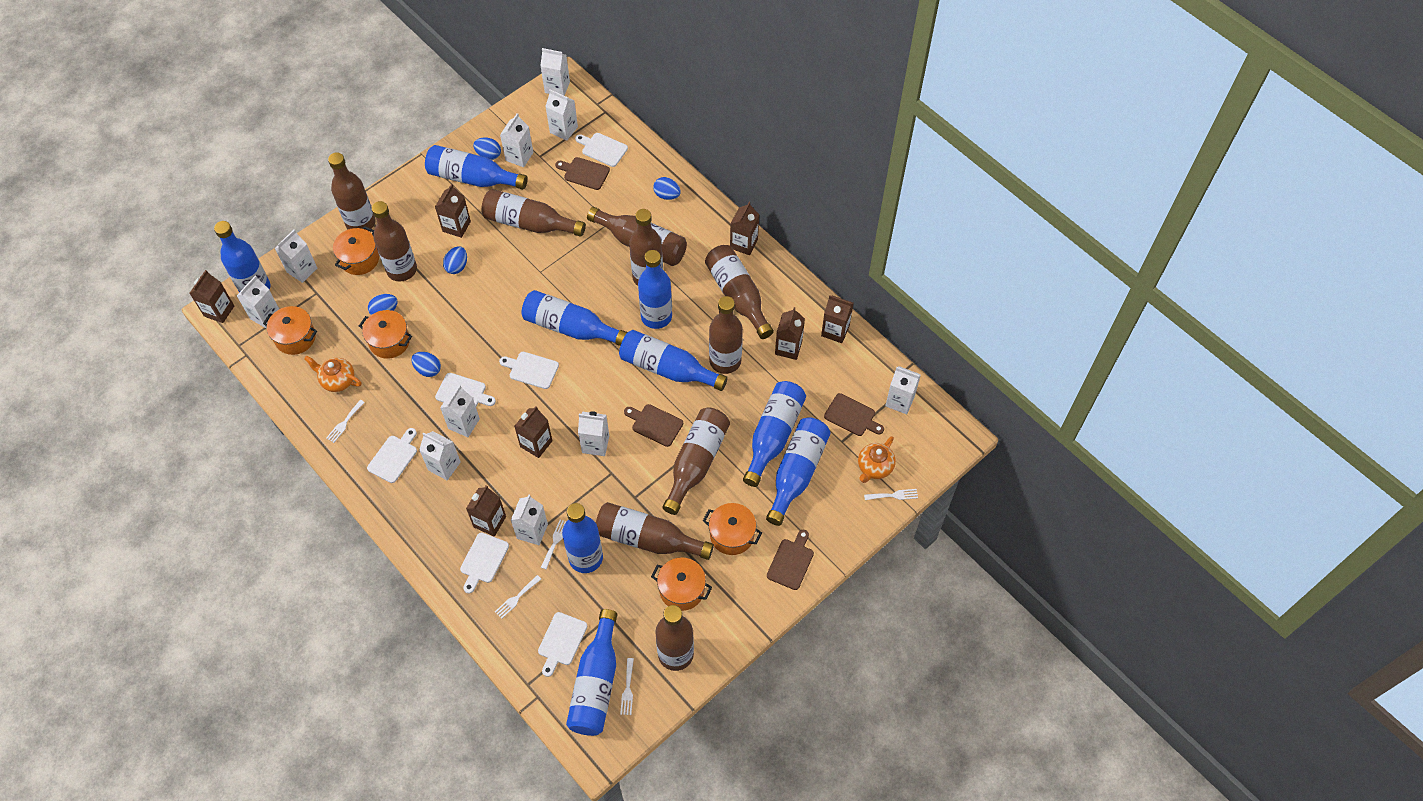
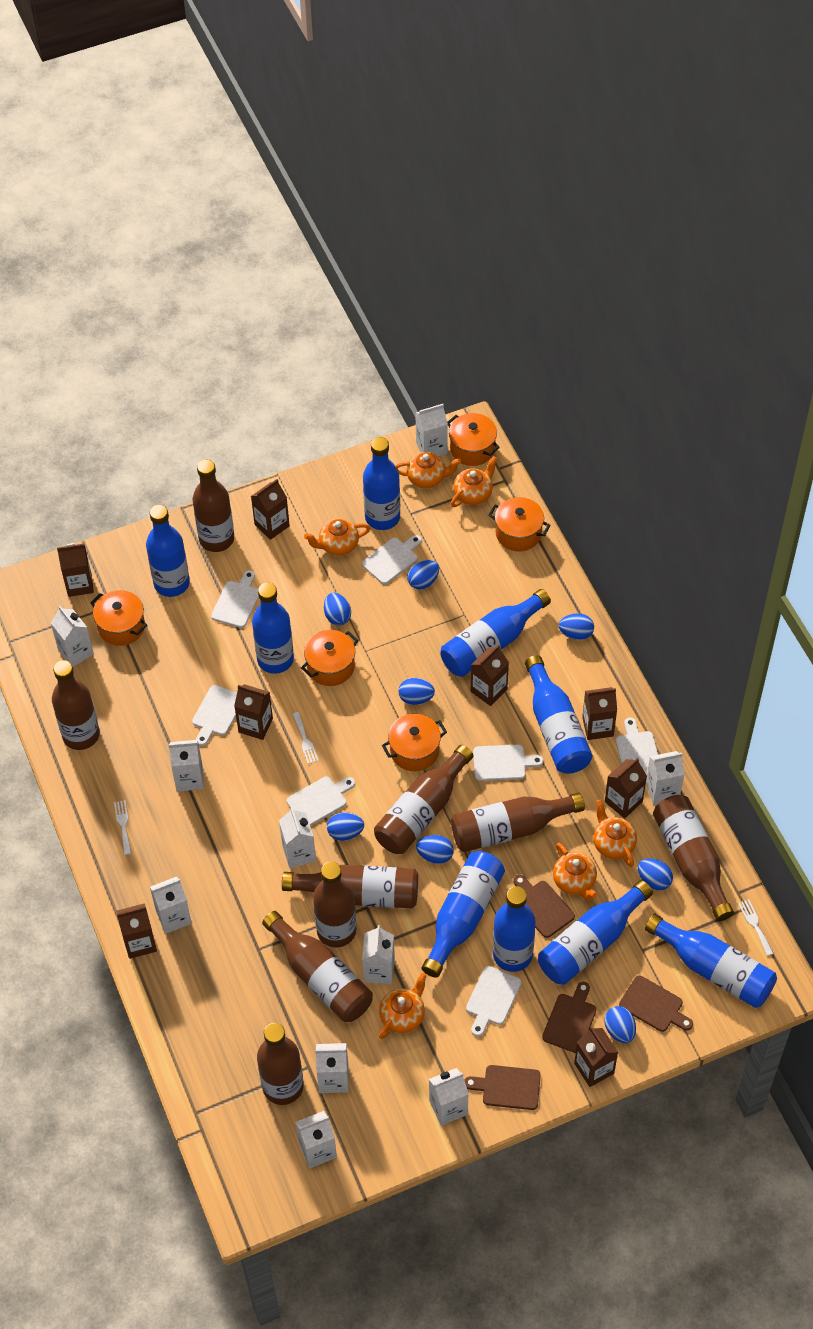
blue egg: [368,294,397,315] [411,352,441,377] [443,246,467,274] [473,138,501,160] [653,177,681,200] = 5 -> [324,593,351,626] [327,812,364,841] [399,678,435,705] [407,560,439,589] [416,835,454,864] [559,613,594,640] [604,1006,636,1043] [638,858,673,891] = 8
brown bottle: [328,152,376,231] [372,201,417,282] [481,189,586,237] [587,207,687,266] [596,502,714,560] [629,209,663,286] [655,605,694,671] [662,407,730,515] [705,245,774,339] [709,296,743,374] = 10 -> [52,660,100,750] [193,459,234,552] [257,1023,304,1105] [262,911,373,1022] [282,865,418,908] [313,861,356,948] [374,745,473,854] [451,793,585,852] [653,795,734,921] = 9
brown carton: [189,270,234,323] [435,184,471,238] [466,485,506,537] [514,406,553,458] [730,202,759,255] [775,307,805,360] [821,295,854,343] = 7 -> [57,543,94,597] [117,903,157,959] [234,684,273,740] [251,479,290,540] [471,645,509,706] [574,1026,618,1087] [582,687,617,740] [605,758,647,819] = 8
orange teapot: [304,355,362,392] [858,436,896,483] = 2 -> [304,518,371,556] [379,973,427,1039] [395,452,461,489] [451,456,497,507] [553,843,597,901] [593,800,637,867] = 6
white cutting board: [367,428,417,483] [435,373,496,407] [460,533,509,594] [499,352,559,389] [538,612,588,677] [575,133,628,167] = 6 -> [192,685,237,746] [211,570,259,628] [287,776,355,826] [362,535,422,584] [466,966,522,1037] [473,745,544,781] [615,717,658,775] = 7
white fork: [326,400,365,443] [495,575,541,619] [541,519,567,569] [620,658,634,715] [864,489,918,500] = 5 -> [114,800,131,855] [293,712,319,764] [738,899,774,956] = 3

